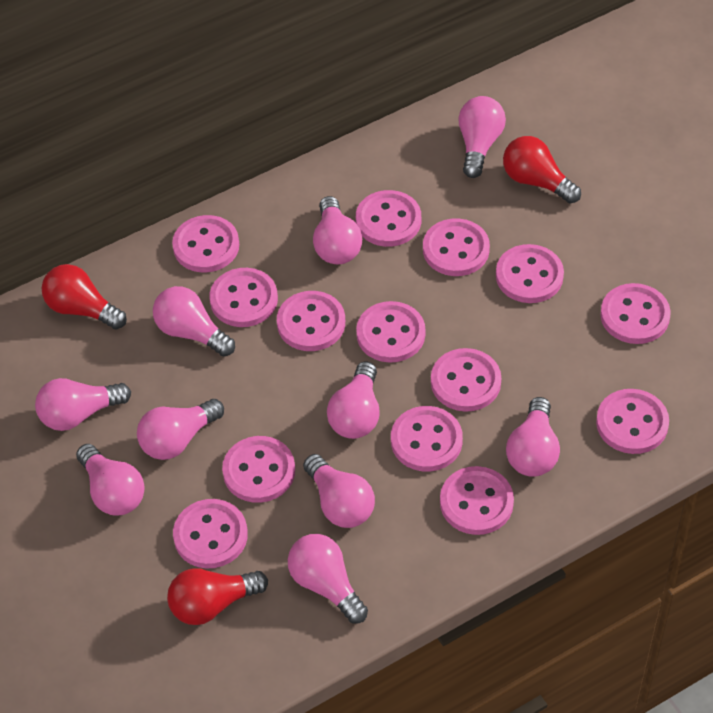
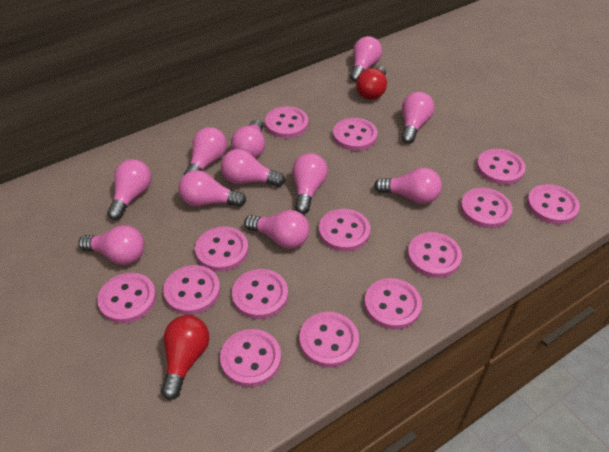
pink light bulb: [35,378,131,431] [76,444,145,516] [137,399,224,460] [153,286,235,357] [288,534,368,623] [303,454,375,528] [313,196,362,265] [327,362,380,439] [458,96,506,178] [506,397,560,477] = 10 -> [78,225,145,265] [107,159,151,220] [178,170,246,207] [183,127,227,176] [221,149,285,187] [231,119,265,159] [244,210,310,249] [292,153,328,214] [350,36,382,82] [374,168,442,204] [401,92,434,144] = 11
red light bulb: [42,264,127,329] [167,568,268,625] [503,136,581,204] = 3 -> [161,315,209,400] [356,66,387,100] = 2

